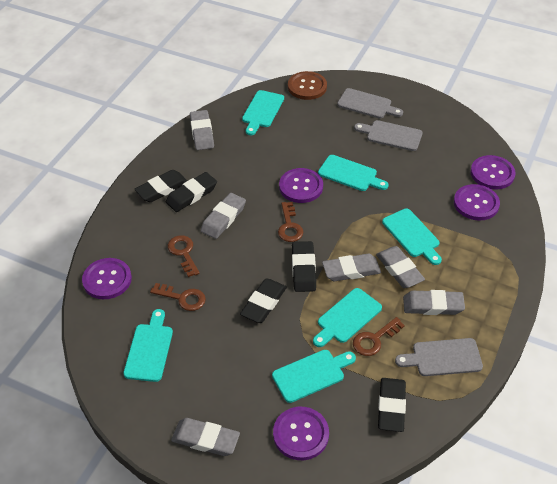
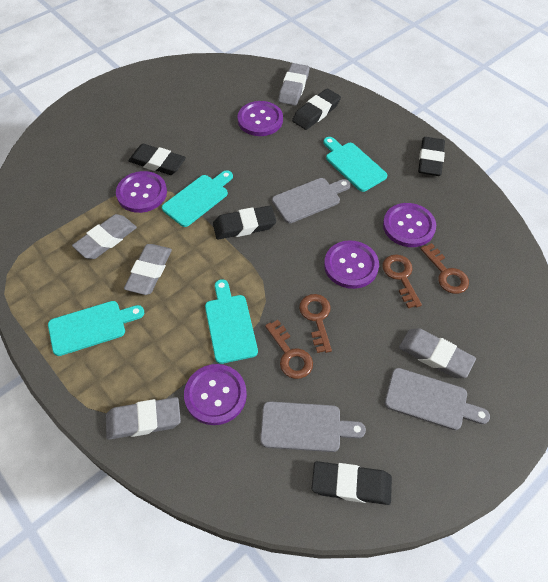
brown button: [288,71,327,100] = 1 -> none = 0
grey eraser: [171,418,240,456] [190,110,214,150] [201,193,246,239] [322,254,381,281] [376,246,425,288] [403,290,465,315] = 6 -> [72,214,137,259] [106,397,181,440] [124,244,172,295] [278,63,309,106] [399,328,476,378] = 5
turquoise cutting board: [123,309,173,382] [242,90,284,135] [272,350,356,403] [313,288,382,347] [318,155,389,191] [382,208,442,265] = 6 -> [48,301,144,356] [162,170,233,227] [205,279,258,364] [323,137,387,192] = 4

